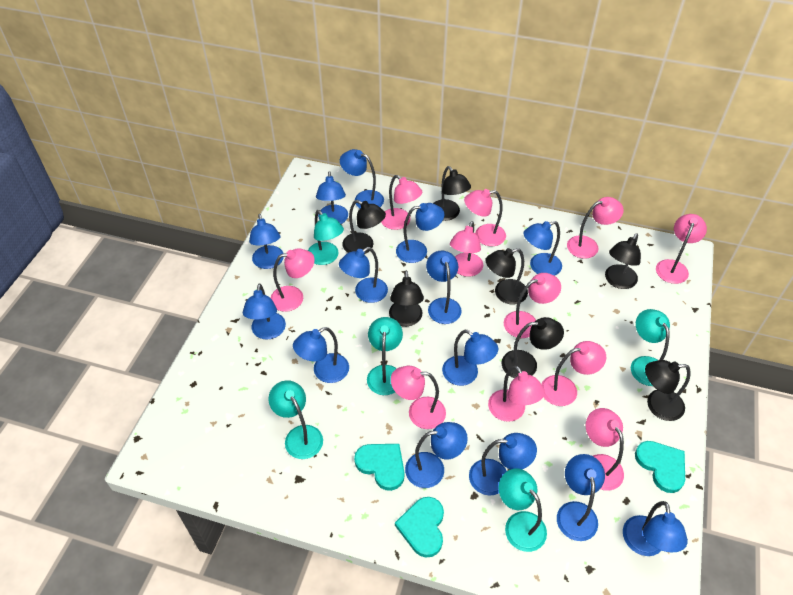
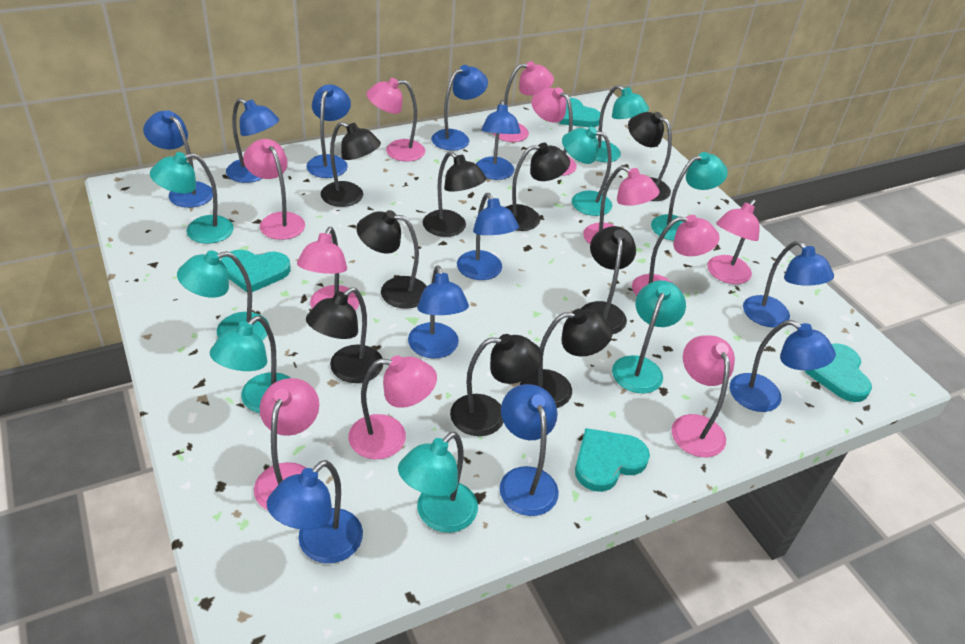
black lamp: [342,200,386,254] [389,270,424,326] [433,166,471,221] [485,248,528,305] [502,317,564,378] [605,233,641,289] [645,360,691,421] = 7 -> [306,287,383,383] [321,122,381,207] [356,210,427,309] [423,151,486,237] [450,334,542,436] [506,143,570,231] [520,309,613,408] [581,226,636,334] [628,112,672,201] = 9
blue lamp: [243,283,286,339] [249,214,284,269] [293,327,349,383] [316,171,348,224] [339,247,388,303] [340,149,384,208] [396,203,445,263] [405,422,468,488] [426,251,462,324] [442,330,498,386] [469,433,537,496] [523,221,562,276] [557,454,605,541] [623,501,688,556] = 14 -> [143,110,213,208] [226,98,279,183] [267,460,363,563] [306,84,351,178] [408,265,469,359] [432,65,488,151] [457,193,519,280] [476,100,521,180] [500,384,559,516] [730,320,836,412] [743,241,834,328] = 11
turquoise heart: [354,444,405,491] [395,497,444,558] [635,441,685,493] = 3 -> [221,250,291,292] [559,97,600,127] [575,428,650,492] [805,343,872,402] = 4
turquoise lamp: [268,380,323,459] [308,210,344,265] [367,317,403,395] [499,469,547,552] [631,309,670,386] = 5 -> [150,152,234,244] [177,250,269,341] [210,316,290,413] [398,432,478,533] [562,127,612,216] [595,85,649,162] [612,280,686,394] [651,152,728,241] = 8

